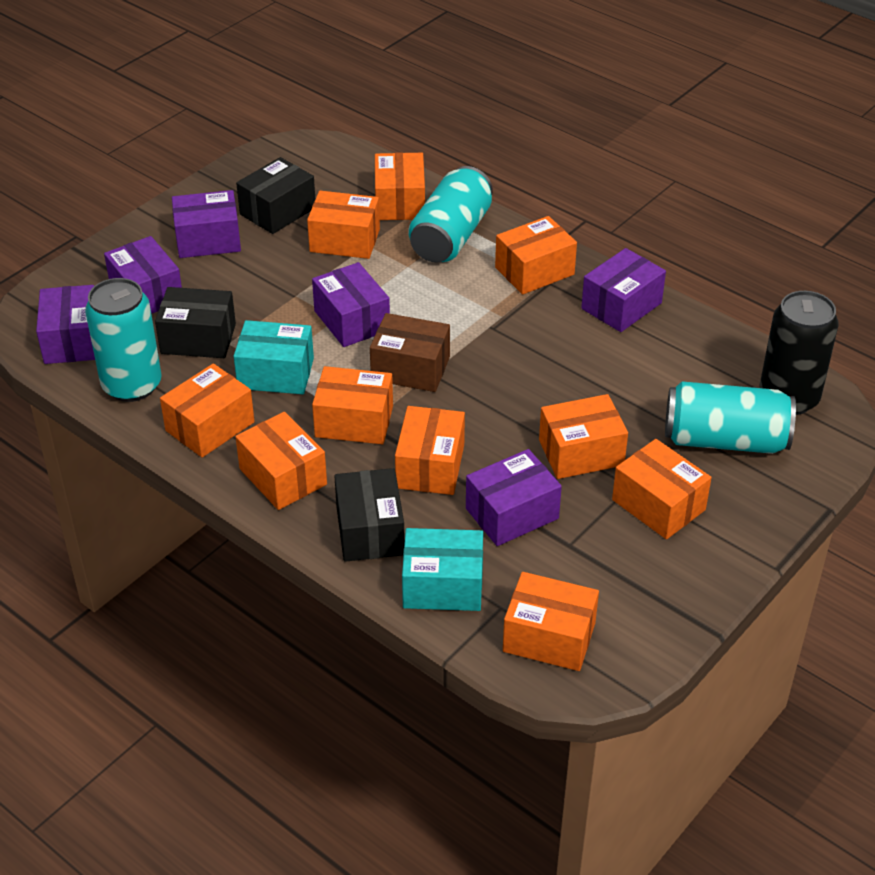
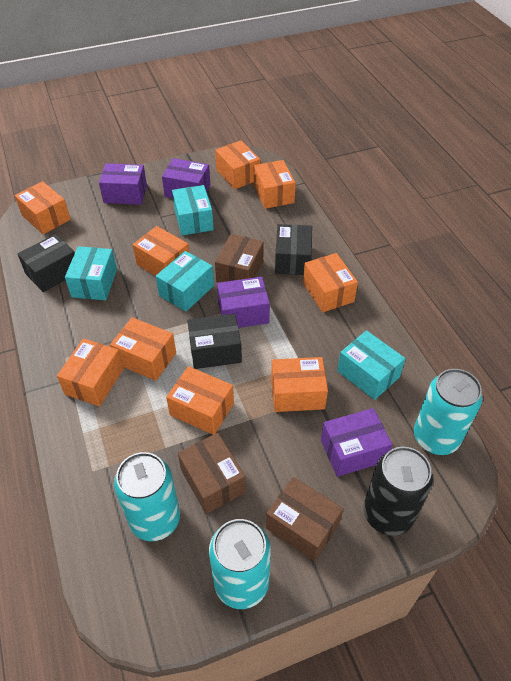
brown box: [370,313,450,392] = 1 -> [178,433,246,514] [215,234,264,283] [266,477,343,561] = 3
orange box: [160,363,255,458] [235,412,327,510] [307,191,380,259] [312,366,393,444] [375,153,425,220] [395,406,465,495] [495,216,577,295] [503,572,599,671] [539,394,628,479] [612,439,712,539] = 10 -> [14,181,71,234] [57,338,124,406] [110,317,176,381] [133,226,189,276] [166,366,234,435] [215,141,261,189] [254,160,296,209] [271,357,328,412] [303,253,358,312] = 9
purple box: [36,285,95,364] [104,236,182,314] [172,190,241,258] [312,262,390,347] [466,449,562,546] [581,248,666,332] = 6 -> [99,163,147,205] [162,158,210,198] [217,277,270,328] [321,408,392,477] = 4
turquoise box: [234,320,314,394] [402,528,483,611] = 2 -> [65,246,117,300] [156,251,214,312] [172,185,214,236] [337,330,406,400] = 4

